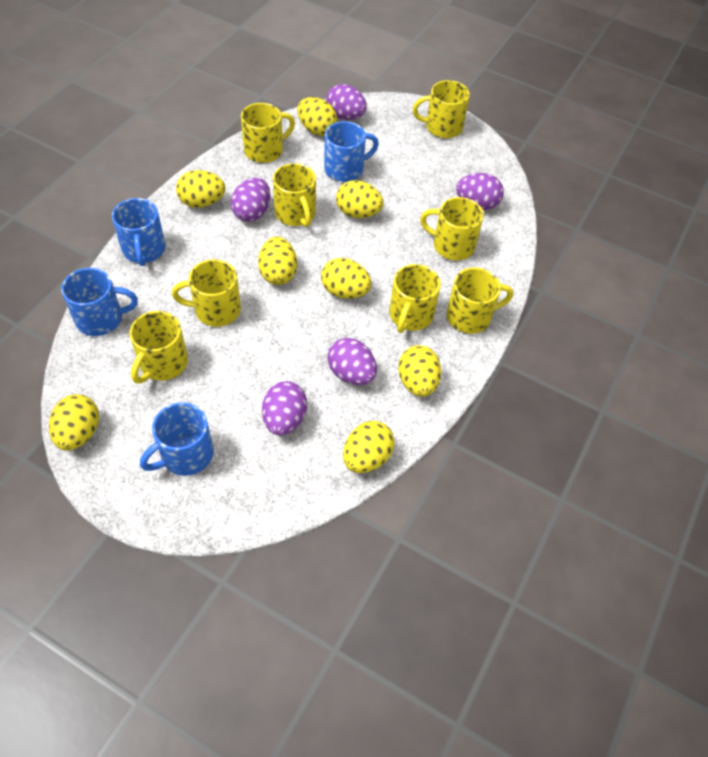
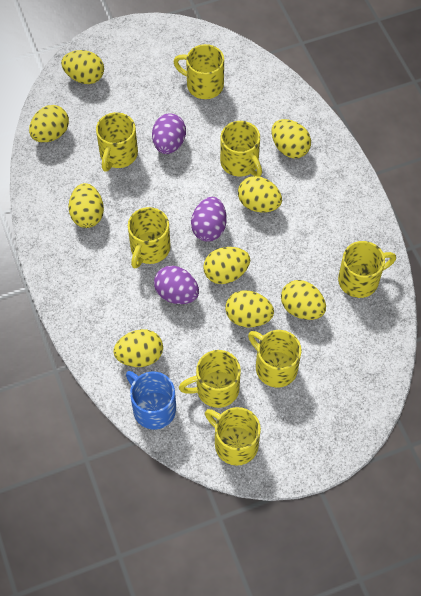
blue mug: [61,268,138,336] [112,198,166,266] [140,402,214,476] [324,121,379,182] = 4 -> [126,371,176,430] = 1
purple egg: [231,178,270,222] [262,381,307,436] [326,84,367,120] [327,338,377,385] [456,173,504,210] = 5 -> [152,114,186,154] [154,266,199,304] [191,197,227,241] = 3
yellow egg: [49,394,99,451] [176,170,225,208] [258,237,297,285] [297,97,337,136] [321,258,372,299] [336,180,384,218] [343,421,395,473] [398,345,441,397] = 8 -> [29,105,69,143] [61,50,104,84] [69,183,104,228] [113,329,163,367] [203,247,250,284] [225,290,274,327] [238,176,282,213] [272,119,311,158] [281,280,326,320] = 9

